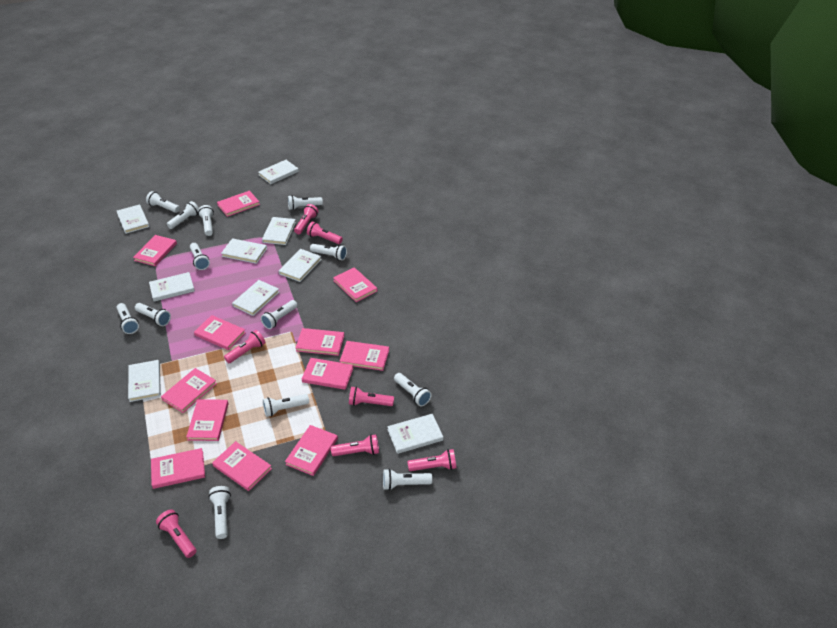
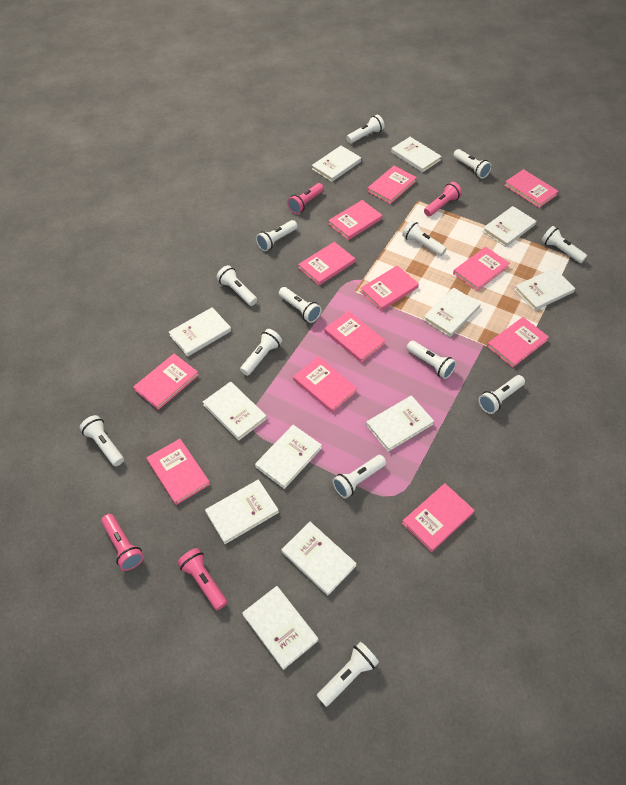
pink flashlight: [156,509,197,558] [224,330,265,363] [294,204,319,234] [307,222,343,244] [331,434,379,456] [349,386,394,406] [407,449,456,471] = 7 -> [101,514,144,571] [177,548,227,610] [287,183,324,214] [424,182,462,217] = 4
white book: [117,204,149,234] [128,360,161,402] [149,272,195,301] [221,238,267,264] [232,280,279,316] [258,160,299,184] [262,217,296,245] [279,249,322,282] [387,414,443,454] = 9 -> [169,307,231,357] [203,382,267,441] [205,480,279,544] [242,586,318,670] [255,425,322,489] [281,522,357,596] [312,146,361,182] [366,395,434,452] [391,137,442,173] [423,288,481,337] [482,206,536,247] [514,268,575,311] = 12

